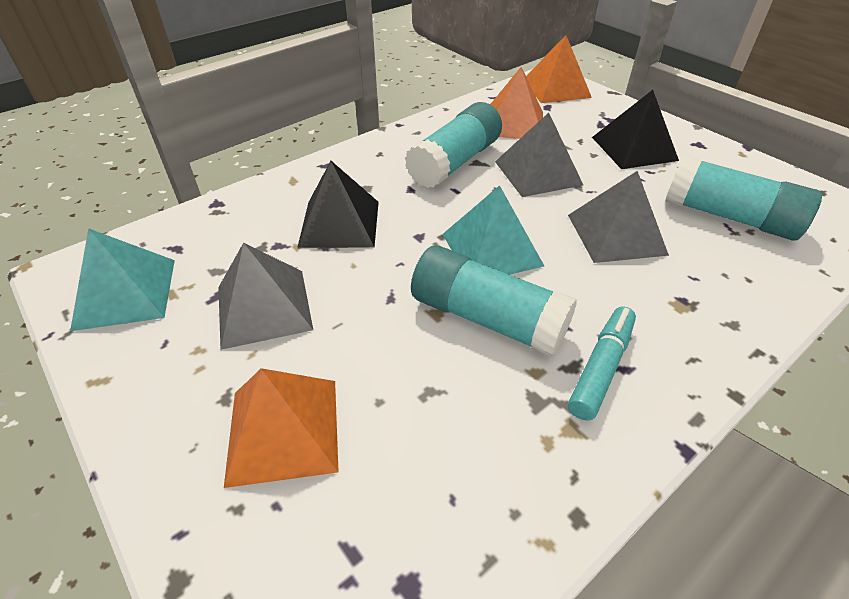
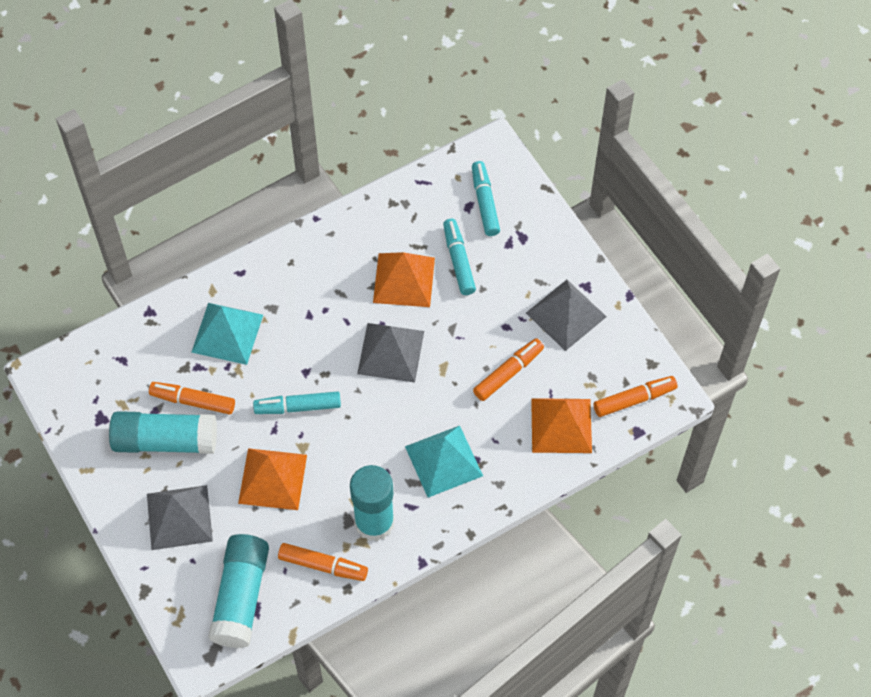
black pyramid: [297,161,379,248] [592,90,679,169] = 2 -> none = 0
orange marker: none = 0 -> [149,382,235,415] [278,543,368,581] [473,338,544,401] [593,376,678,417] = 4
turquoise marker: [568,306,636,421] = 1 -> [253,391,341,414] [443,219,476,295] [472,161,500,236] = 3

